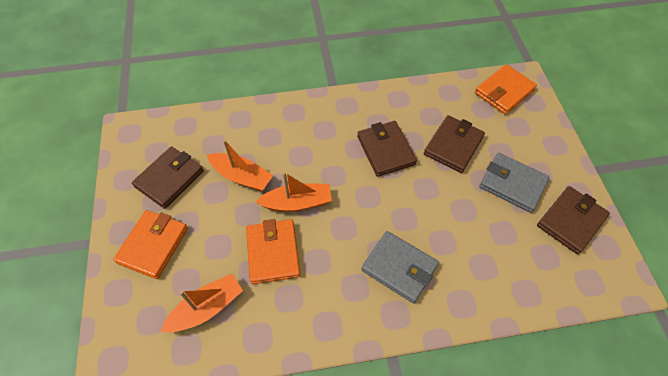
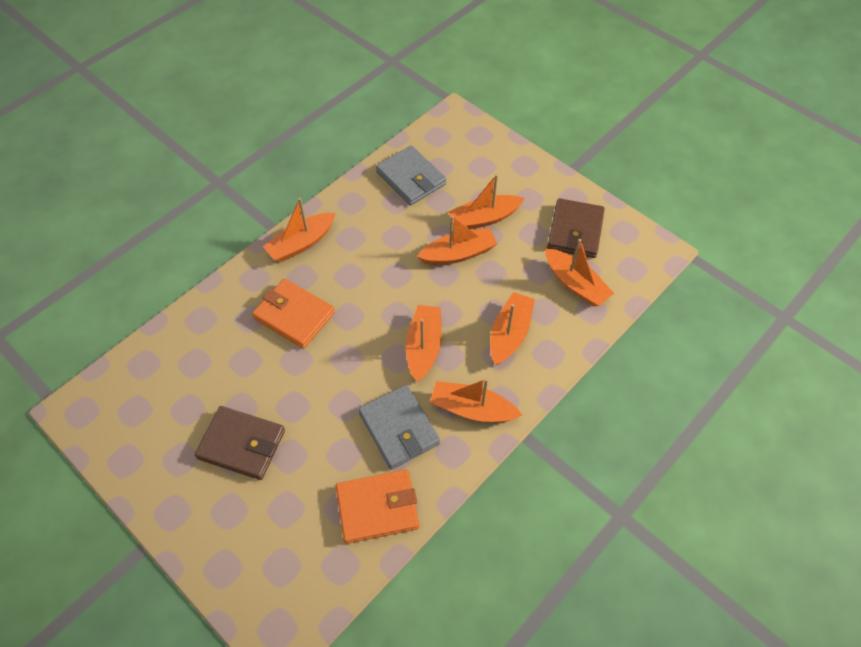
brown wallet: [132,146,204,209] [357,121,417,177] [424,115,485,173] [537,186,610,254] = 4 -> [195,406,285,480] [547,198,605,258] = 2
orange boat: [160,274,243,332] [207,140,273,191] [255,172,332,212] = 3 -> [263,198,336,262] [405,305,442,382] [417,215,497,265] [430,378,523,422] [448,174,525,229] [490,292,535,365] [545,239,614,306] = 7
orange wallet: [113,210,188,279] [246,219,300,284] [475,64,537,115] = 3 -> [252,279,335,349] [336,469,419,544] = 2

